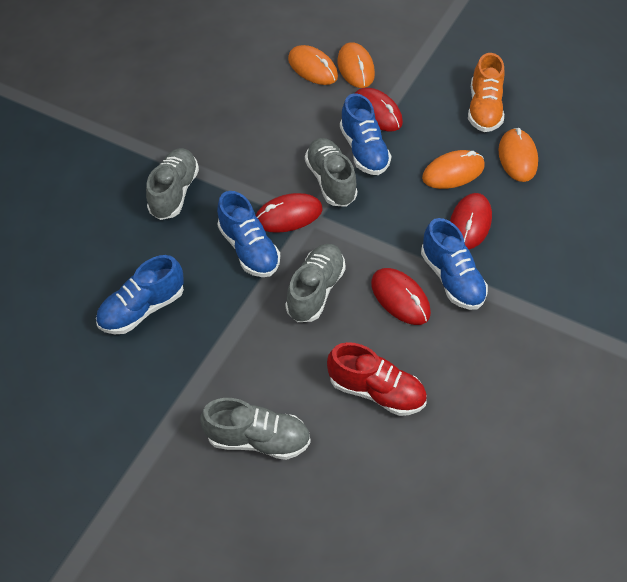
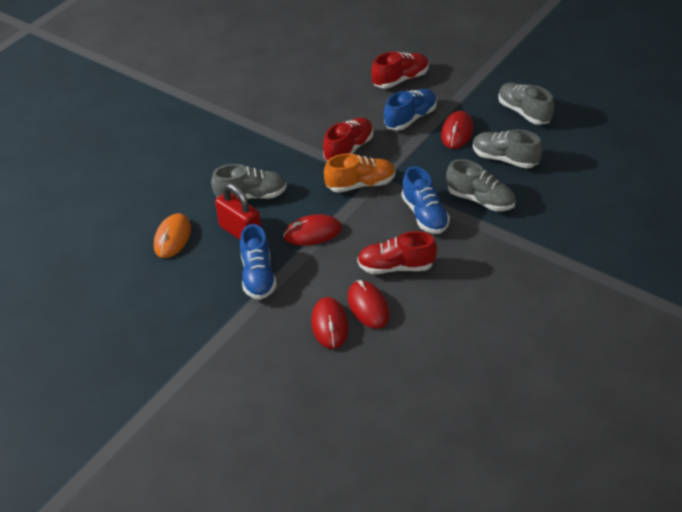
blue shoe: [96,255,184,334] [217,191,280,277] [340,93,391,175] [421,218,488,310] = 4 -> [240,224,277,300] [384,89,437,130] [402,166,450,234] = 3
orange mouse: [288,45,338,85] [337,42,375,88] [422,150,485,189] [498,128,538,182] = 4 -> [154,213,191,258] = 1
red padlock: none = 0 -> [215,183,261,240] = 1
red shoe: [327,342,427,416] = 1 -> [323,117,374,161] [357,231,437,274] [371,52,429,88] = 3

